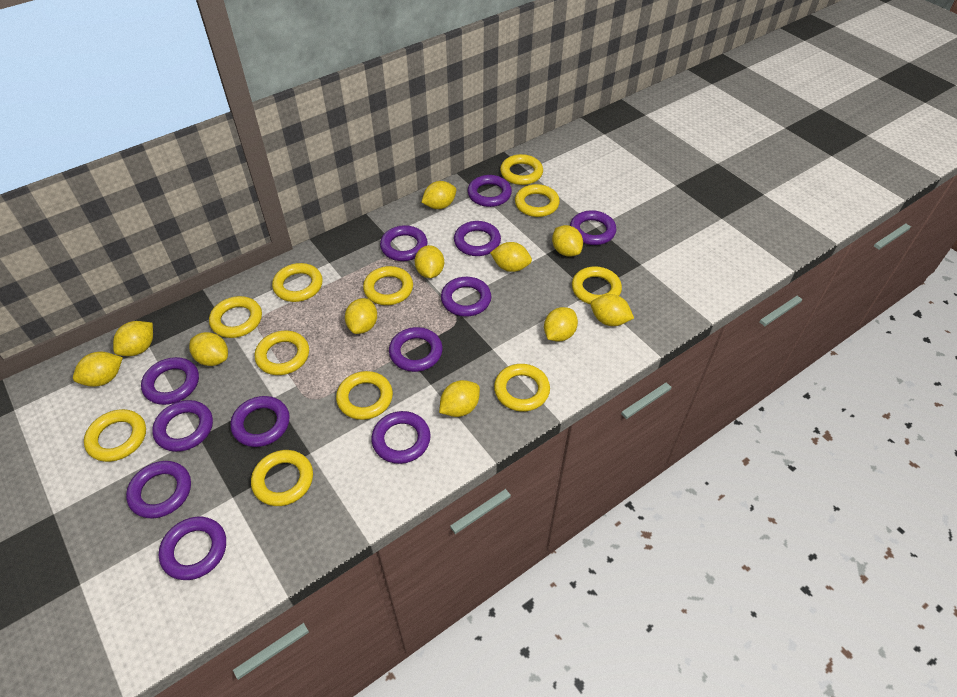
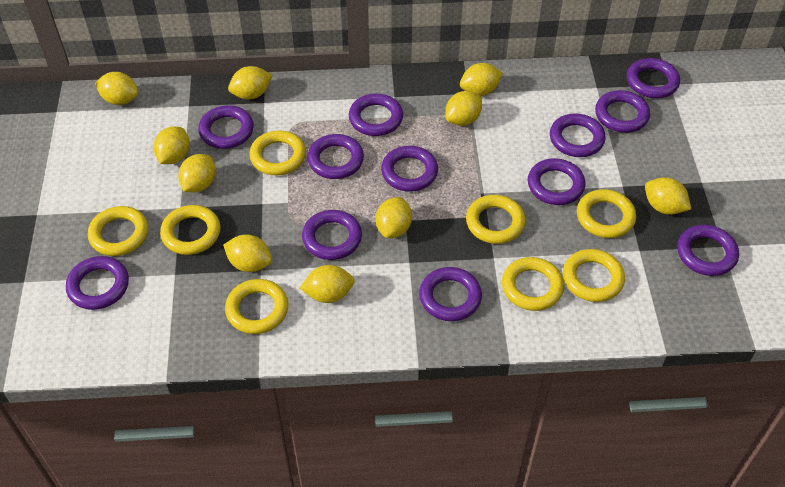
yellow lemon: [73,352,123,387] [113,321,153,356] [189,332,228,366] [345,298,377,334] [415,245,444,278] [422,181,456,209] [439,380,480,417] [490,242,532,272] [544,307,578,342] [552,225,583,257] [591,294,634,326] = 11 -> [95,72,138,105] [154,126,190,164] [178,154,216,192] [223,234,272,272] [228,66,272,99] [300,265,355,303] [376,197,412,238] [445,91,482,126] [460,63,503,96] [645,177,691,215] = 10
yellow ring: [84,409,146,462] [209,296,262,338] [251,450,313,506] [255,331,309,375] [272,263,323,302] [336,371,393,420] [363,266,413,305] [494,364,550,412] [500,154,543,185] [515,184,560,217] [572,266,622,304] = 11 -> [88,206,148,256] [160,205,220,255] [225,279,288,334] [249,130,306,175] [466,195,525,244] [502,257,564,311] [563,249,625,302] [577,189,636,238] = 8

